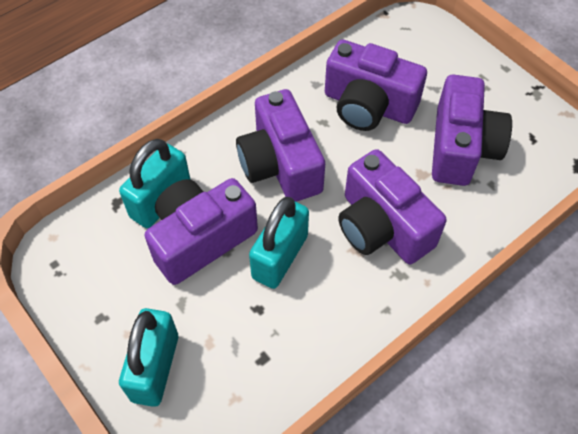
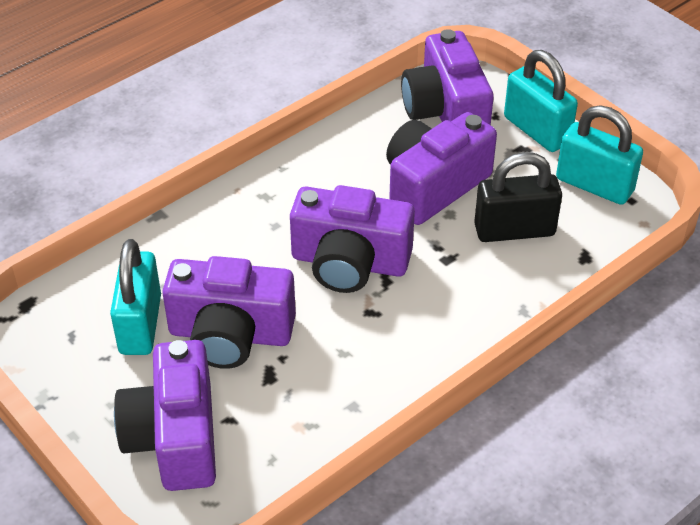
black padlock: none = 0 -> [474,152,562,242] = 1

